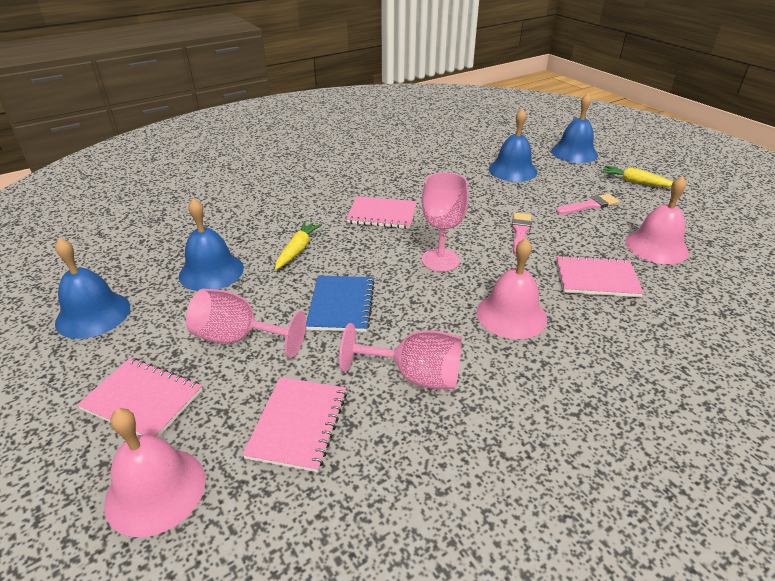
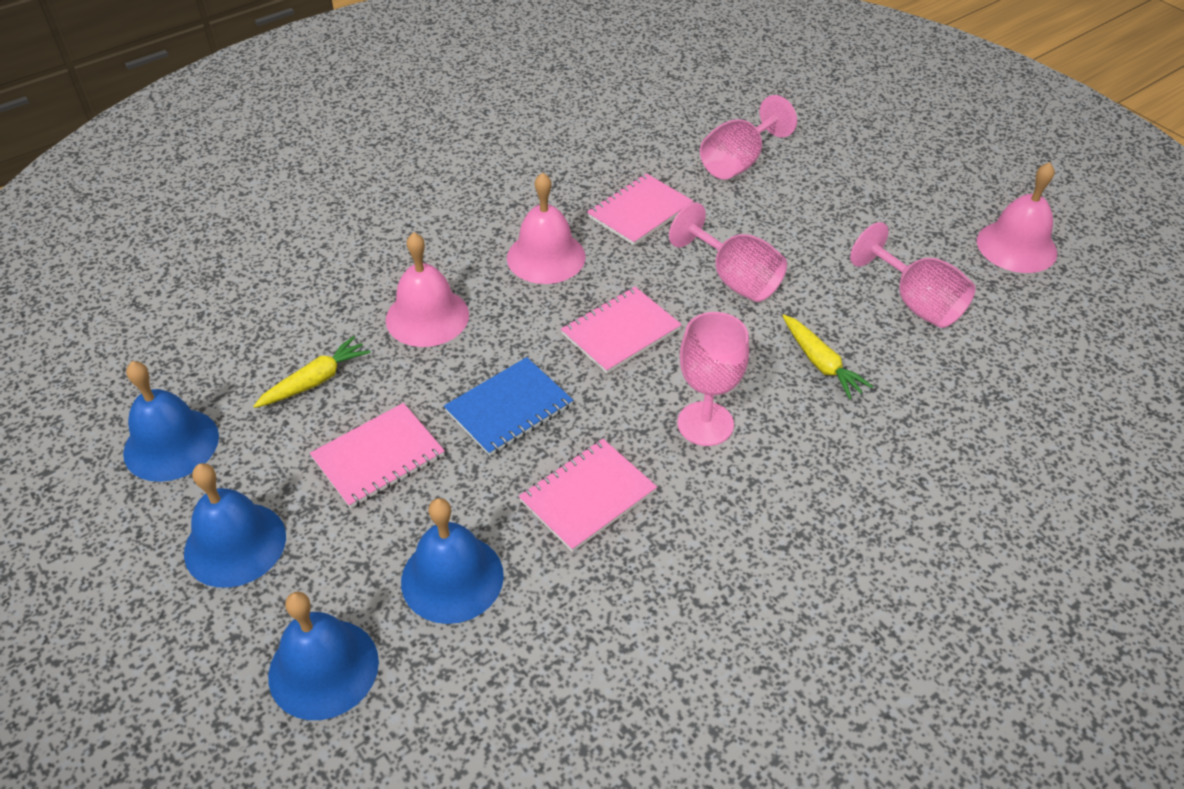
pink brush: [512,213,531,255] [556,194,619,214] = 2 -> none = 0
pink goblet: [186,289,306,358] [339,323,462,389] [422,172,469,272] = 3 -> [669,202,787,302] [678,312,749,446] [700,95,797,179] [850,222,976,328] = 4

